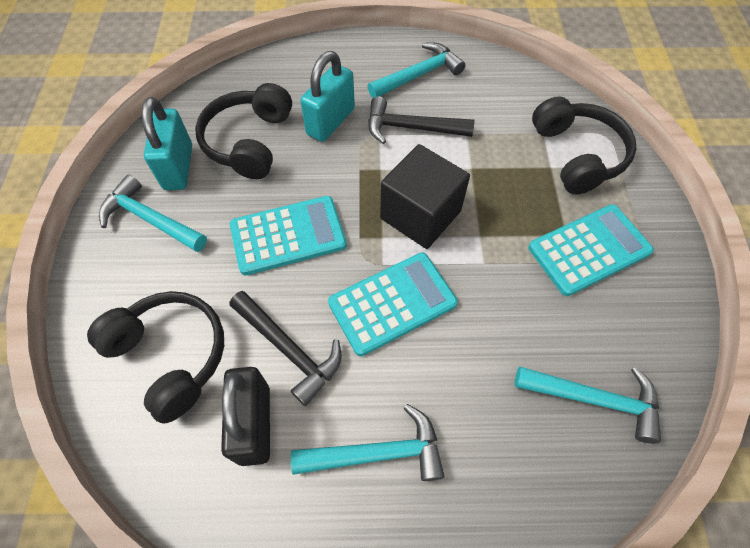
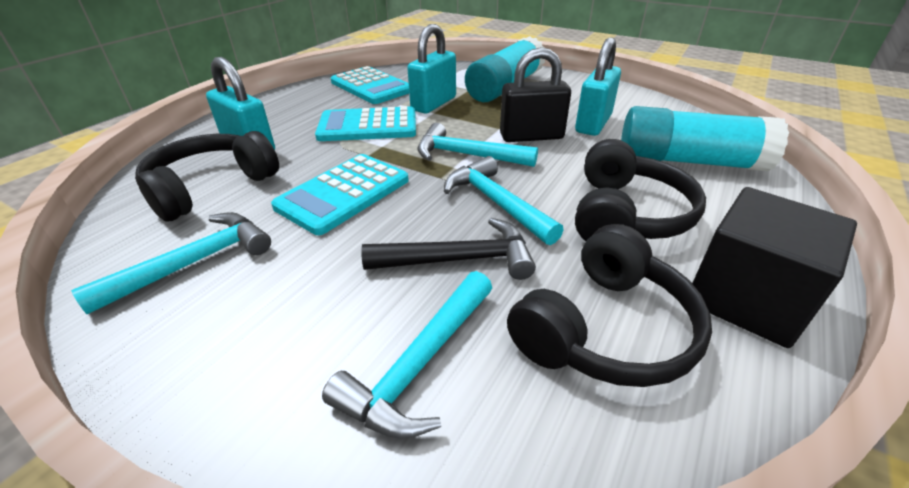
black hammer: [230,291,342,406] [368,96,475,144] = 2 -> [361,218,536,280] = 1
turquoise glue stick: none = 0 -> [465,36,545,102] [621,106,789,171] = 2
turquoise padlock: [142,97,192,190] [300,51,355,142] = 2 -> [206,57,275,150] [407,24,456,114] [575,37,621,136] = 3

